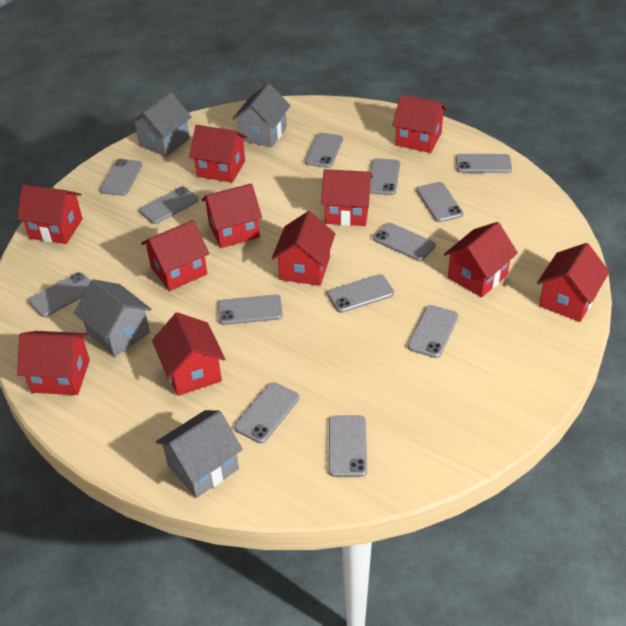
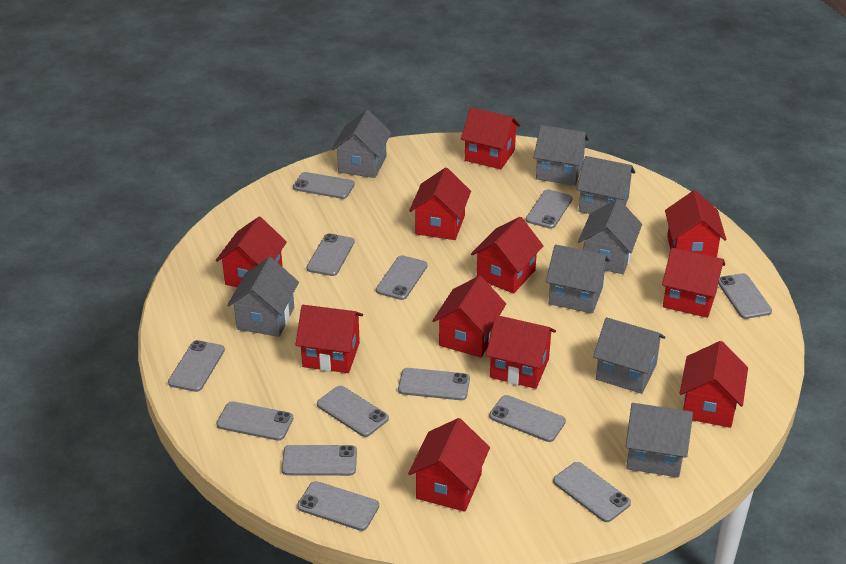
grey house: [74,279,152,357] [130,92,192,157] [156,410,243,498] [232,83,291,148] = 4 -> [227,257,299,337] [331,110,392,178] [533,125,589,186] [546,245,610,314] [577,156,636,214] [578,199,642,274] [593,317,665,394] [626,403,693,477] = 8

